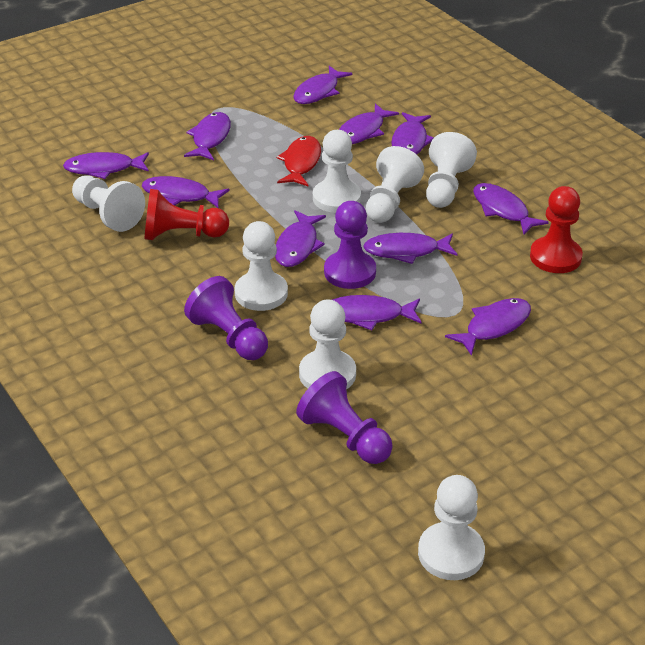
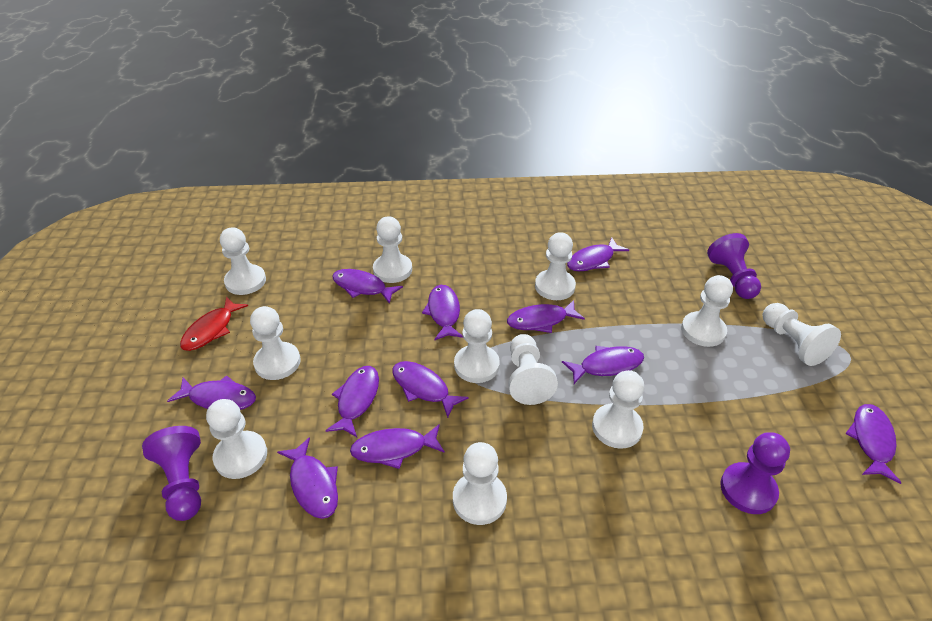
red pawn: [145,189,229,240] [530,186,583,273] = 2 -> none = 0
white pawn: [72,176,145,232] [235,221,288,311] [299,300,356,389] [313,130,361,213] [366,146,424,223] [418,475,485,580] [426,132,477,208] = 7 -> [206,399,267,479] [220,227,266,295] [250,306,301,380] [373,216,412,283] [453,442,507,525] [454,309,500,383] [508,334,558,405] [535,232,576,300] [592,370,645,449] [681,275,733,347] [763,303,841,366] = 11

